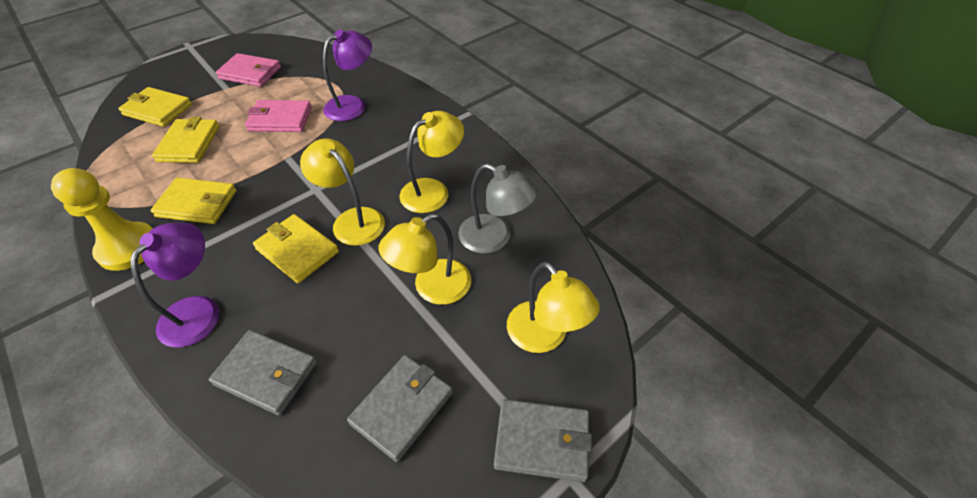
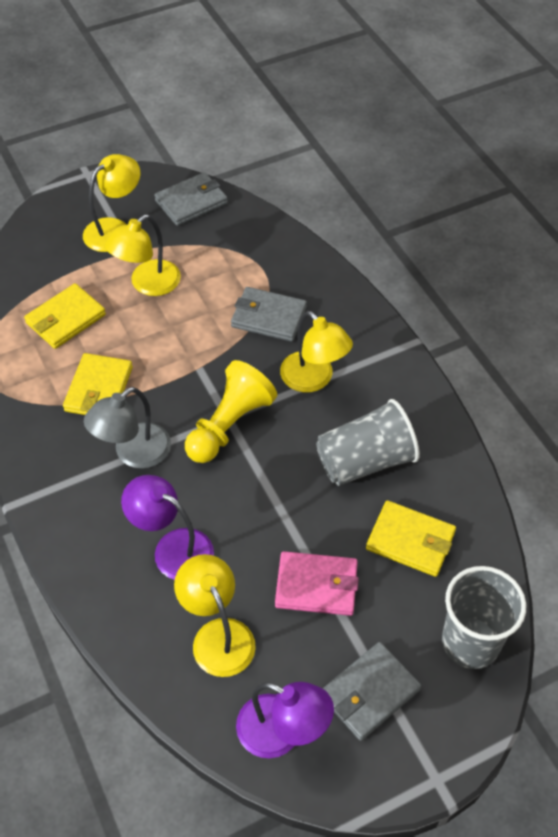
grey cup: none = 0 -> [316,399,420,486] [442,566,526,669] = 2
pink wallet: [216,53,281,87] [245,100,312,132] = 2 -> [275,551,359,616] = 1
yellow wallet: [118,87,192,127] [151,178,237,224] [152,117,219,163] [253,214,339,283] = 4 -> [24,283,106,349] [63,353,133,415] [366,500,456,577] = 3

